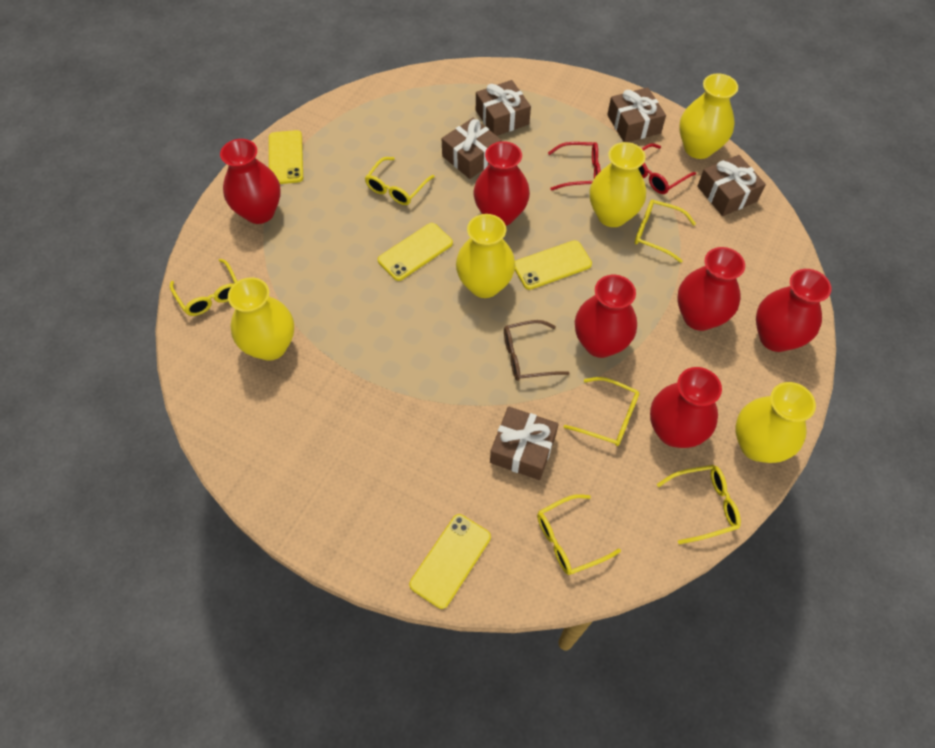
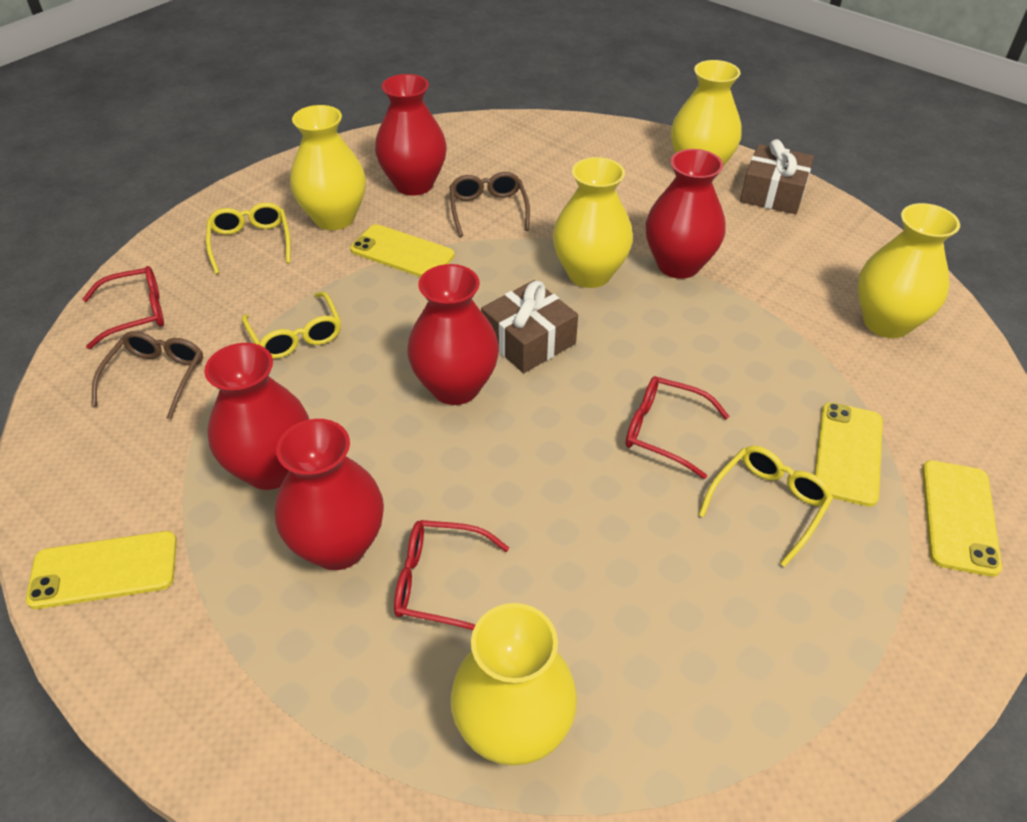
brown gift: [442,118,502,179] [476,80,531,136] [490,407,559,480] [607,87,666,142] [697,155,766,216] = 5 -> [481,280,578,373] [740,139,814,214] = 2
brown glasses: [504,320,570,381] = 1 -> [91,331,203,420] [449,172,530,237] = 2
red glasses: [548,142,600,191] [638,143,696,194] = 2 -> [82,266,164,349] [394,520,509,630] [625,376,729,479] = 3
red vase: [220,139,281,224] [474,141,530,226] [575,275,637,358] [650,367,722,448] [677,247,745,331] [756,269,832,352] = 6 -> [204,343,309,490] [275,419,384,570] [375,74,447,196] [407,264,499,405] [645,149,725,279] = 5
yellow glasses: [170,259,237,316] [365,157,435,205] [537,494,621,575] [563,377,639,446] [635,200,696,263] [657,465,741,544] = 6 -> [206,202,291,274] [242,292,341,359] [699,446,833,567] = 3

